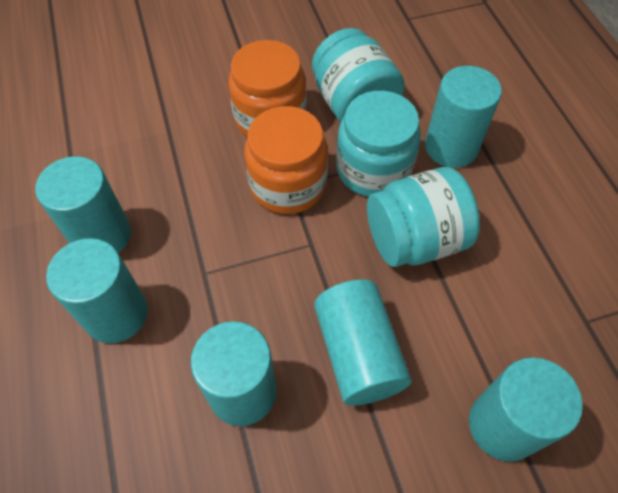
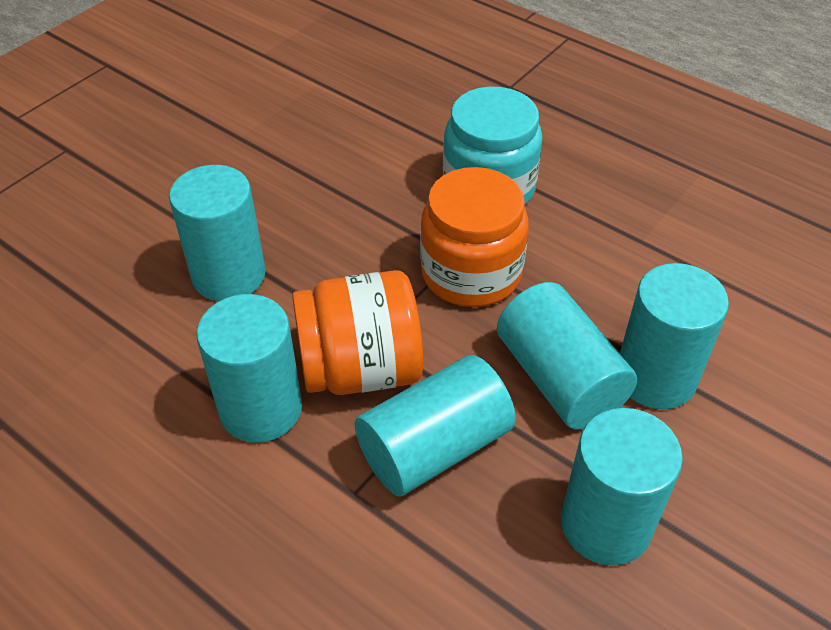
turquoise jar: [312,28,405,123] [336,91,421,197] [367,167,480,267] = 3 -> [443,87,543,206] = 1

